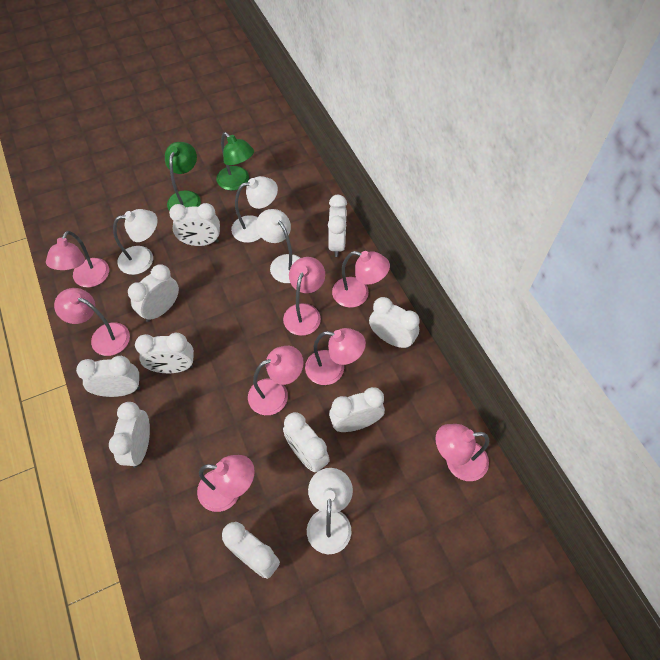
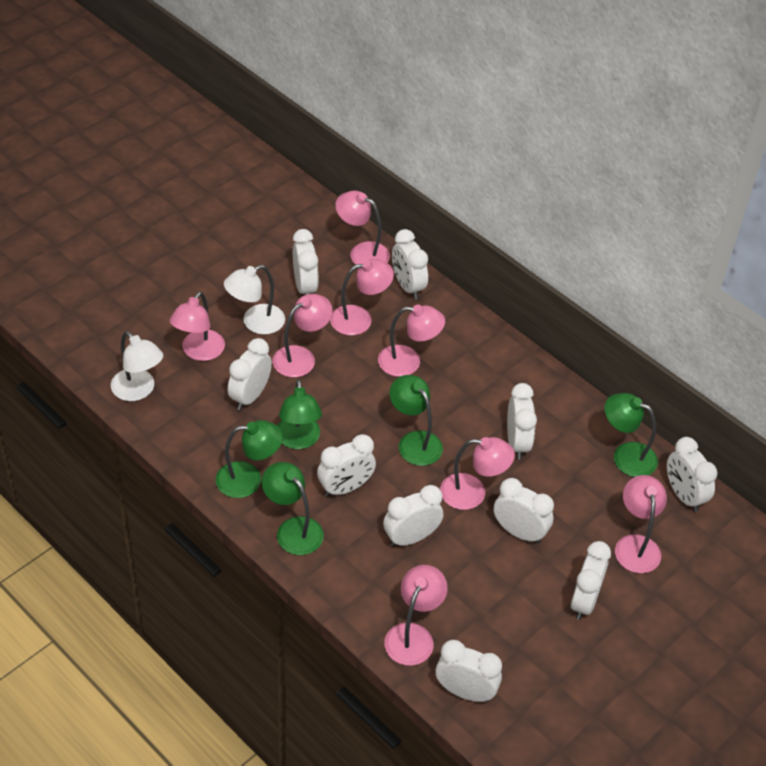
green lamp: [165,142,201,211] [216,132,254,191] = 2 -> [215,420,283,498] [262,462,324,555] [278,379,322,449] [390,375,443,466] [604,393,658,477] = 5
white lamp: [113,209,158,275] [231,176,278,243] [256,209,300,283] [307,468,353,554] = 4 -> [111,331,163,401] [224,265,285,335] = 2

